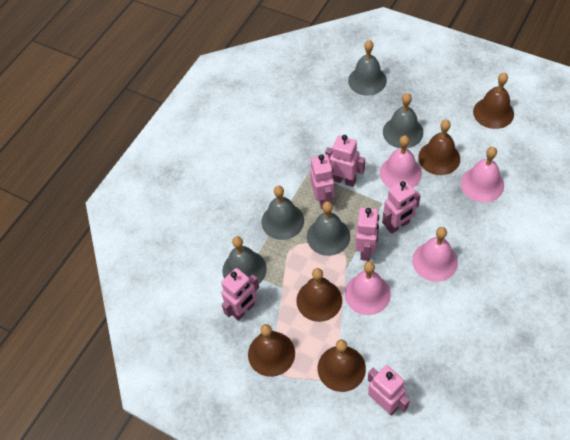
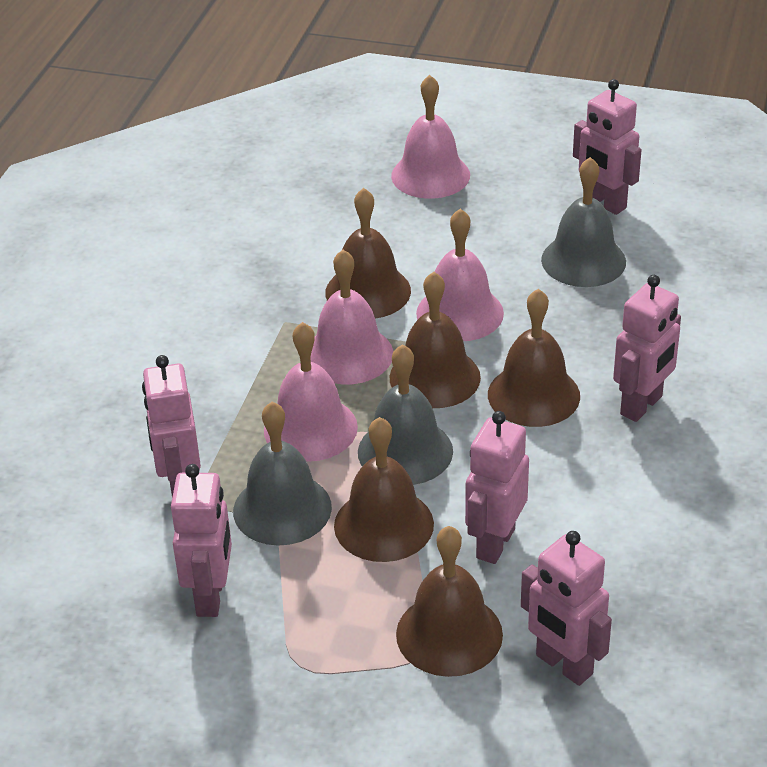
grey bell: [222,236,267,284] [262,186,304,240] [307,201,350,256] [348,40,387,96] [383,93,423,148] = 5 -> [233,402,332,545] [358,344,453,485] [541,157,626,287] = 3

